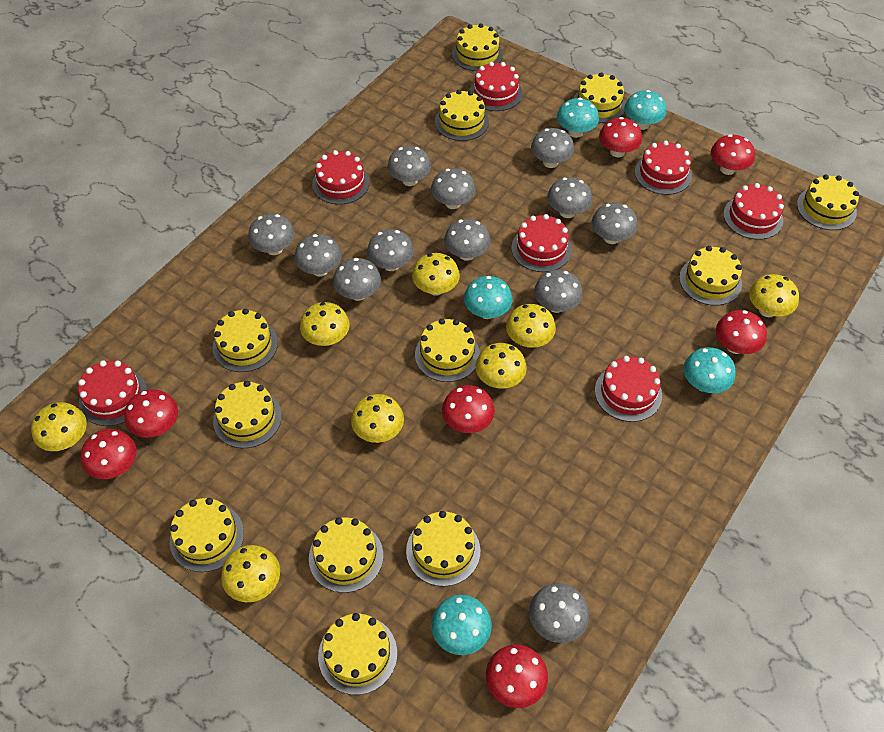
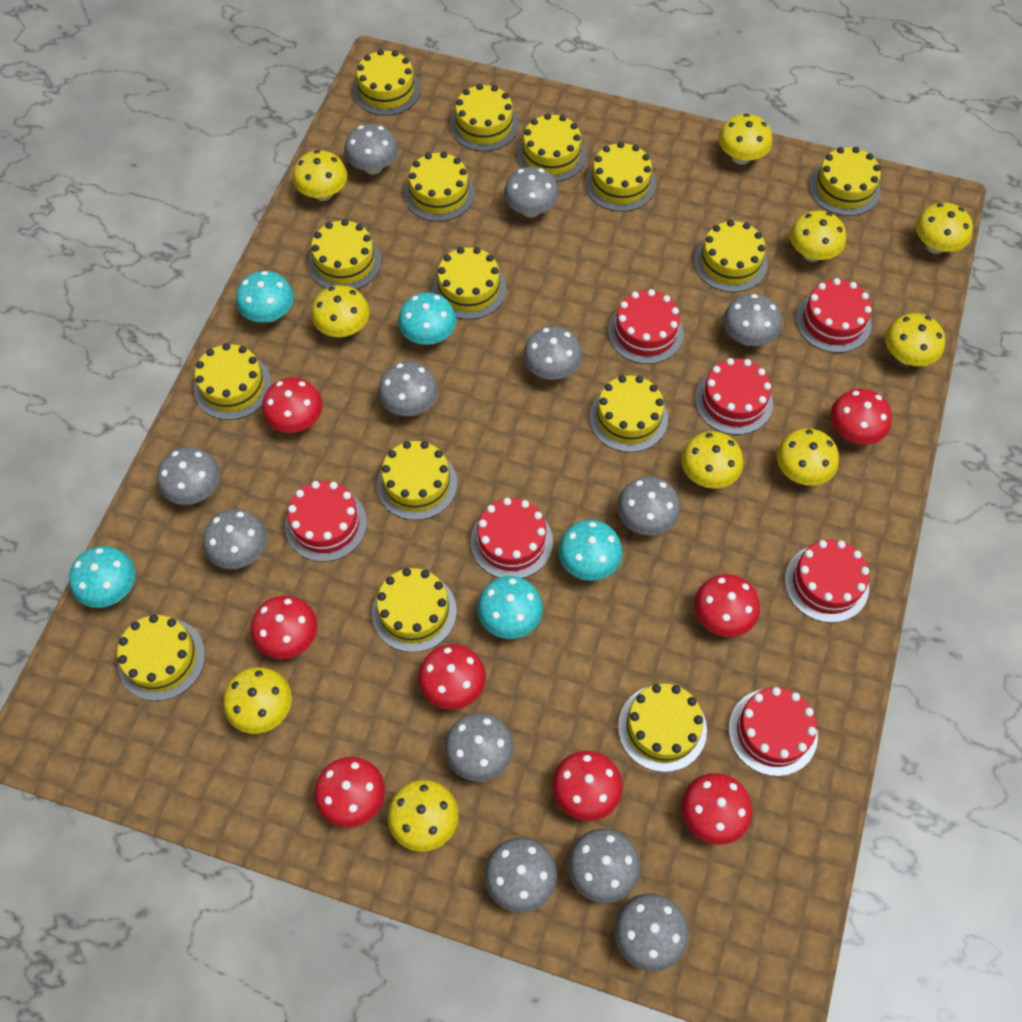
red mushroom: [81,429,137,479] [124,389,178,438] [442,385,495,433] [486,644,548,708] [599,117,642,157] [711,134,755,175] [716,310,767,354] = 7 -> [251,595,317,659] [262,377,323,433] [314,757,385,828] [418,644,486,710] [552,751,623,821] [681,773,753,845] [694,574,760,637] [830,389,892,444] = 8
yellow cake: [170,498,244,572] [213,309,278,372] [213,381,282,448] [309,517,383,593] [318,613,397,695] [406,511,480,587] [415,318,480,382] [435,90,489,141] [452,23,503,71] [573,72,626,123] [679,246,742,306] [797,175,859,230] = 12 -> [117,615,205,701] [194,343,272,420] [308,219,382,290] [353,49,421,116] [372,568,457,652] [377,441,457,520] [404,152,475,221] [432,247,506,320] [450,84,519,151] [517,113,586,182] [585,142,656,212] [590,375,668,452] [618,683,707,772] [694,220,767,292] [809,147,881,216] = 15
yellow mushroom: [31,402,87,451] [221,545,280,602] [300,302,350,346] [351,394,404,443] [412,253,460,296] [475,343,527,389] [506,304,556,348] [749,274,799,317] = 8 -> [223,667,292,734] [293,150,347,201] [311,285,370,337] [387,780,458,852] [681,431,743,489] [719,114,772,165] [777,428,839,486] [790,211,846,262] [885,313,945,366] [916,203,973,254] = 10

